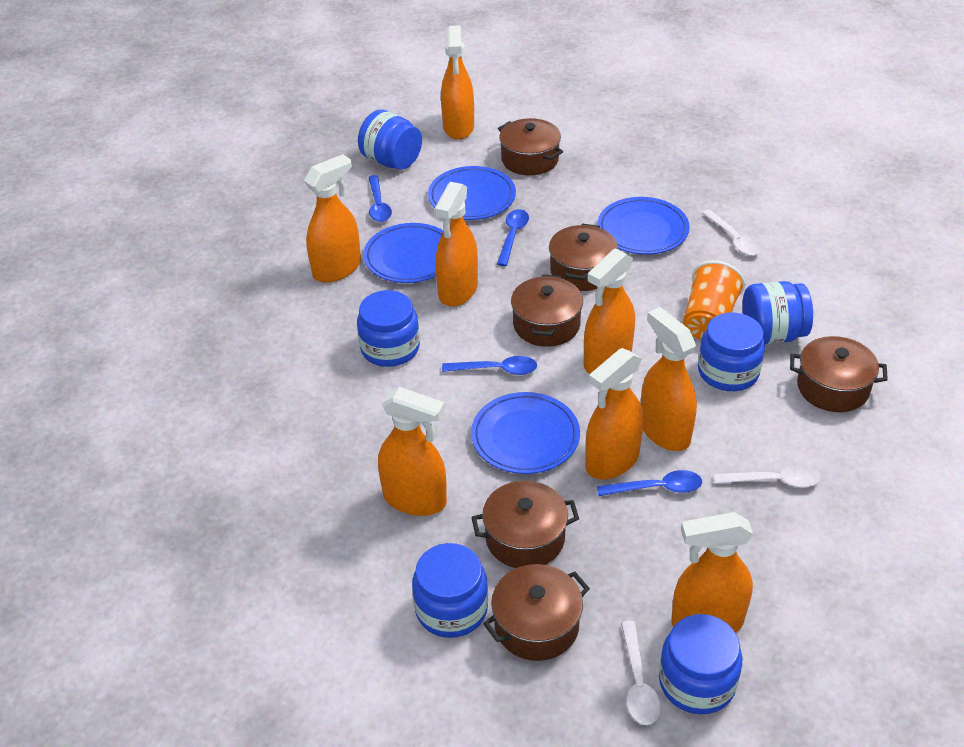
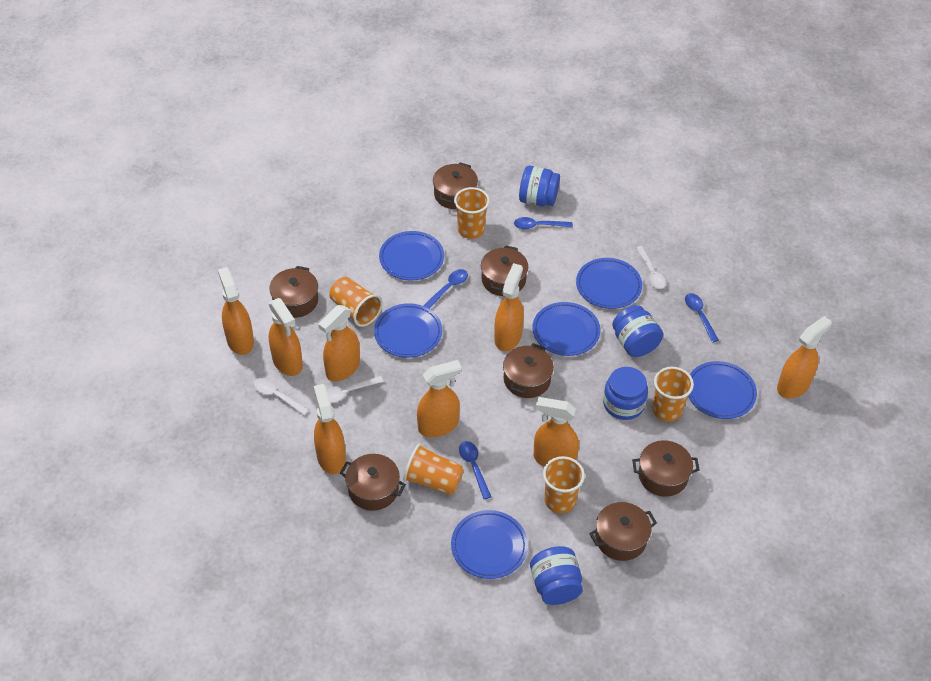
blue jar: [357,290,420,367] [358,110,422,169] [412,543,488,638] [659,614,742,714] [698,313,765,391] [742,281,813,344] = 6 -> [519,166,560,206] [530,546,583,605] [603,367,648,420] [612,305,663,357] = 4
blue plate: [363,223,443,283] [428,166,516,220] [471,392,580,474] [598,197,690,255] = 4 -> [374,303,442,358] [379,231,444,280] [451,510,528,579] [532,302,600,356] [576,258,642,309] [688,361,757,419] = 6
brown pot: [471,481,579,568] [483,564,590,661] [498,118,563,176] [511,274,583,347] [549,223,618,291] [790,336,888,412] = 6 -> [270,266,318,318] [340,454,406,511] [433,162,478,209] [481,245,528,296] [503,343,554,398] [589,502,657,561] [632,440,700,497] = 7
orange cup: [683,260,745,340] = 1 -> [329,277,383,327] [403,443,464,495] [454,187,490,239] [543,456,585,513] [653,367,694,422] = 5

